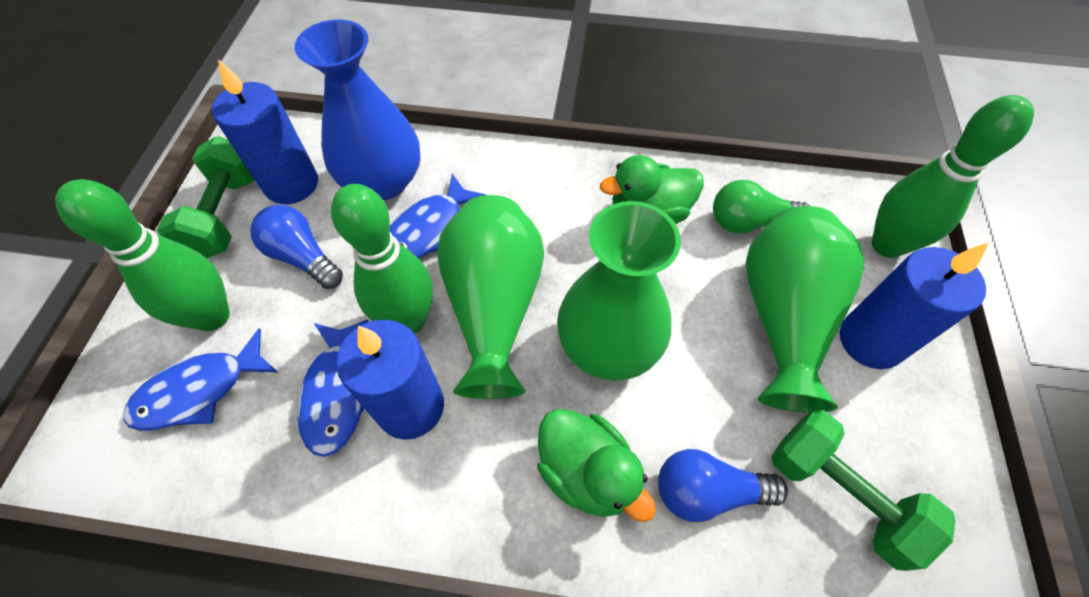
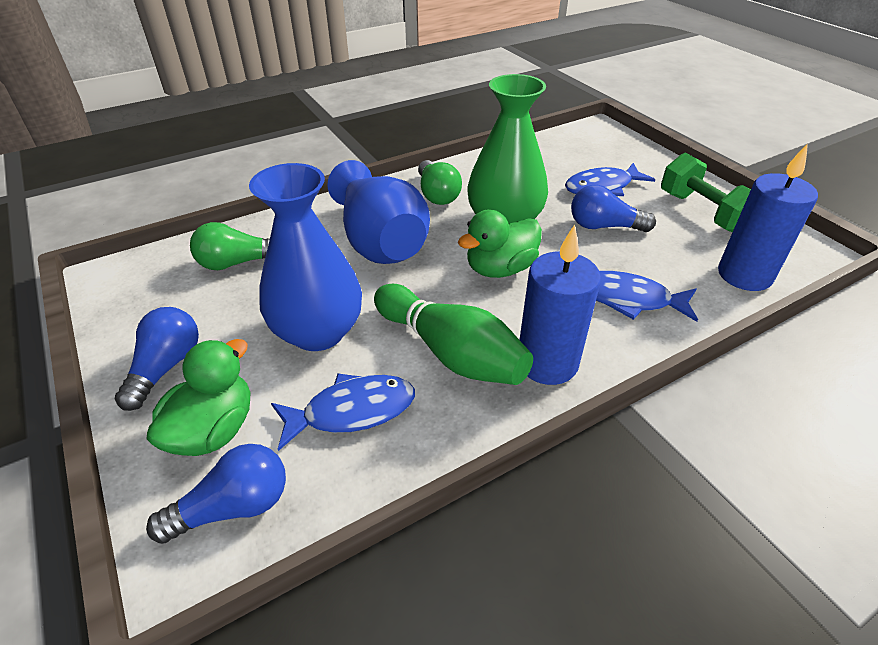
blue candle: [212,59,318,204] [336,319,444,440] [840,242,989,369] = 3 -> [519,224,601,385] [718,143,818,291] = 2
blue light bulb: [250,205,343,289] [658,449,788,522] = 2 -> [115,307,199,411] [146,444,286,544] [571,185,656,232] = 3
blue vase: [294,19,421,200] = 1 -> [249,163,362,351] [328,160,430,264] = 2
green bowling pin: [55,179,230,331] [331,184,433,333] [872,95,1034,258] = 3 -> [374,284,533,385] = 1
green dumbbell: [157,136,255,258] [771,410,955,571] = 2 -> [661,152,751,232] = 1
green light bulb: [713,180,810,234] = 1 -> [190,222,270,270] [418,160,462,205] = 2
green vase: [437,195,544,399] [557,201,681,381] [745,206,864,413] = 3 -> [467,74,548,224] = 1

